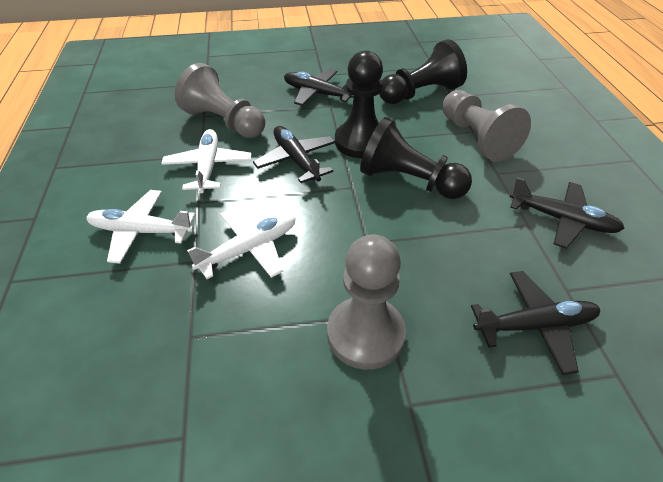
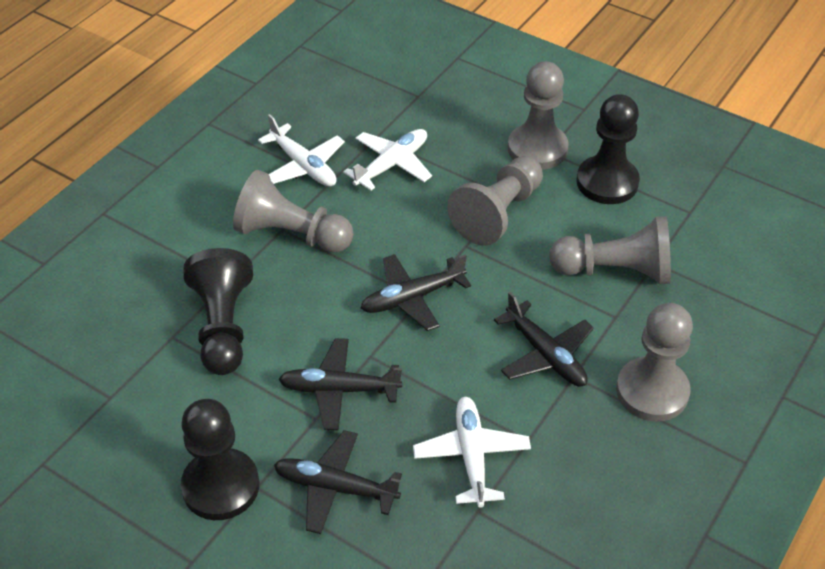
grey pawn: [175,63,265,138] [327,234,406,370] [442,90,531,162] = 3 -> [233,170,354,253] [447,156,543,246] [508,61,569,170] [549,216,671,284] [616,303,693,421] = 5

